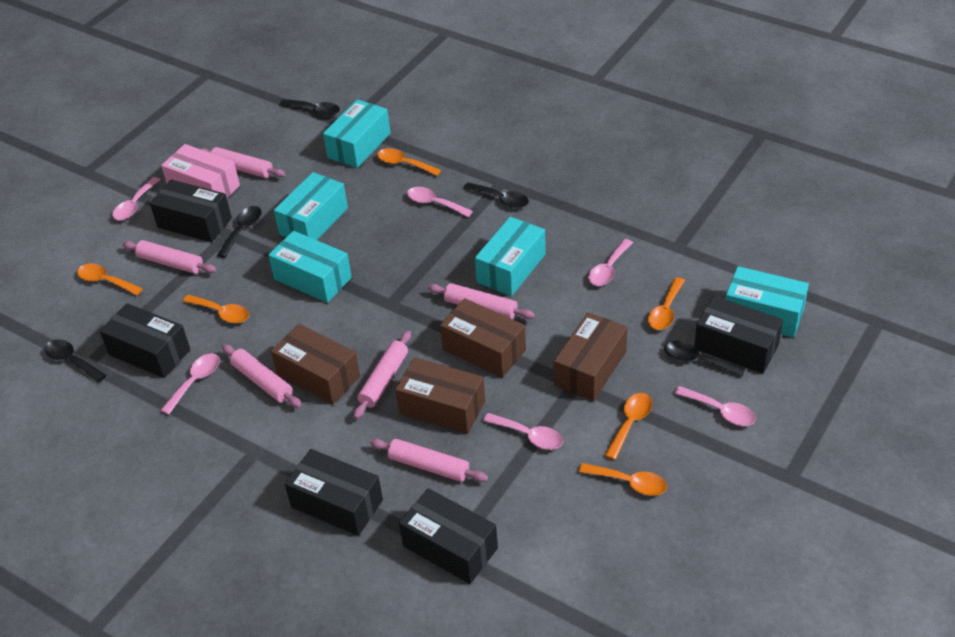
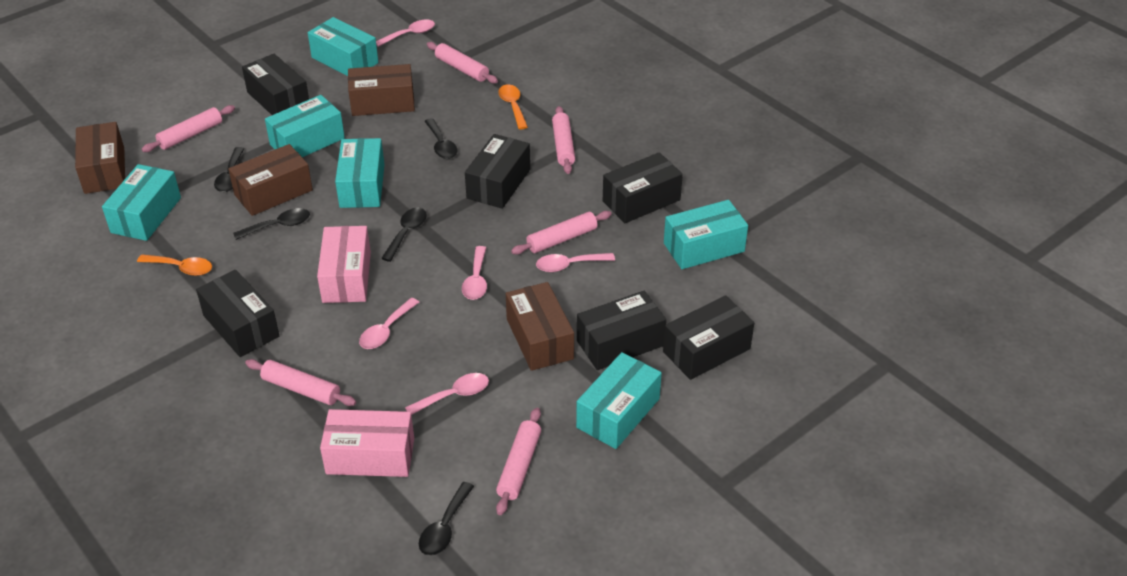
black box: [99,303,190,378] [150,180,232,242] [285,449,383,536] [399,488,498,584] [694,296,783,374] = 5 -> [196,270,279,357] [242,54,309,115] [465,134,530,209] [577,291,666,370] [603,152,683,223] [663,295,754,380] = 6
orange spoon: [77,263,143,295] [183,295,249,323] [377,148,441,176] [579,463,667,496] [605,393,652,460] [648,277,685,330] = 6 -> [137,254,212,276] [498,84,528,129] = 2
pink box: [161,144,240,198] = 1 -> [317,226,371,303] [320,409,414,477] = 2
pink spoon: [113,177,160,221] [161,353,219,415] [407,187,473,217] [483,413,563,450] [588,239,633,286] [675,386,756,426] = 6 -> [359,298,419,349] [376,20,435,47] [405,373,489,415] [462,246,487,300] [536,253,615,272] = 5
turquoise box: [268,231,352,303] [274,172,348,240] [323,99,390,168] [475,217,546,296] [726,266,809,338] = 5 -> [102,164,181,241] [265,95,345,157] [308,17,378,76] [335,138,384,208] [576,352,662,449] [664,200,748,269] = 6

